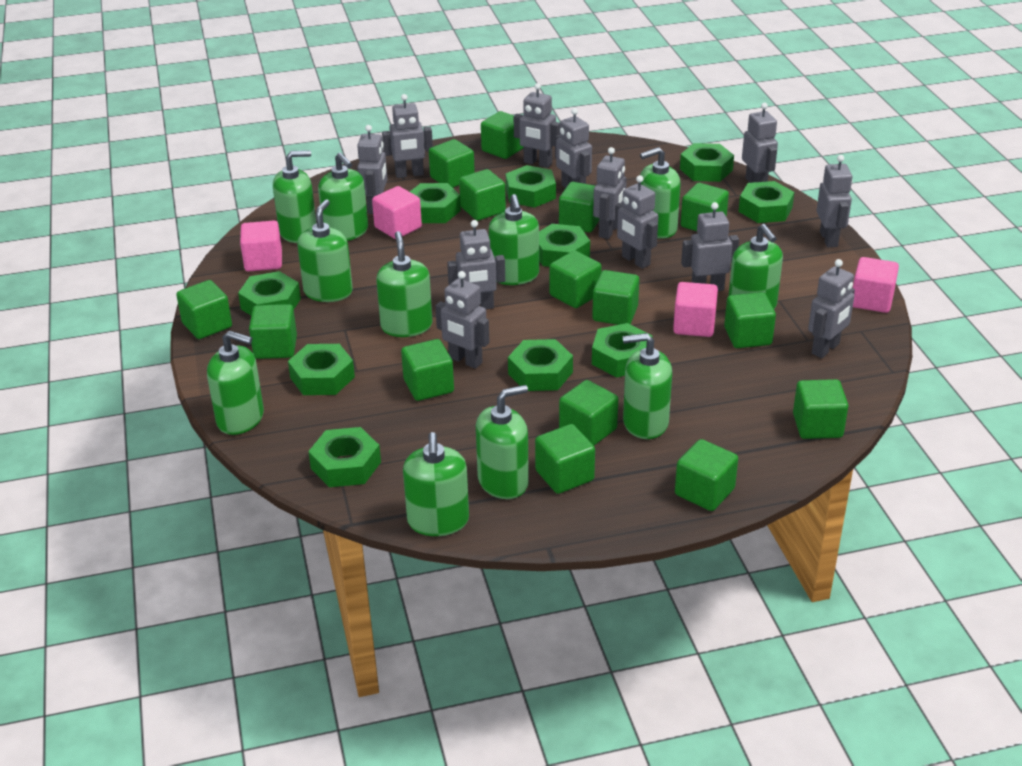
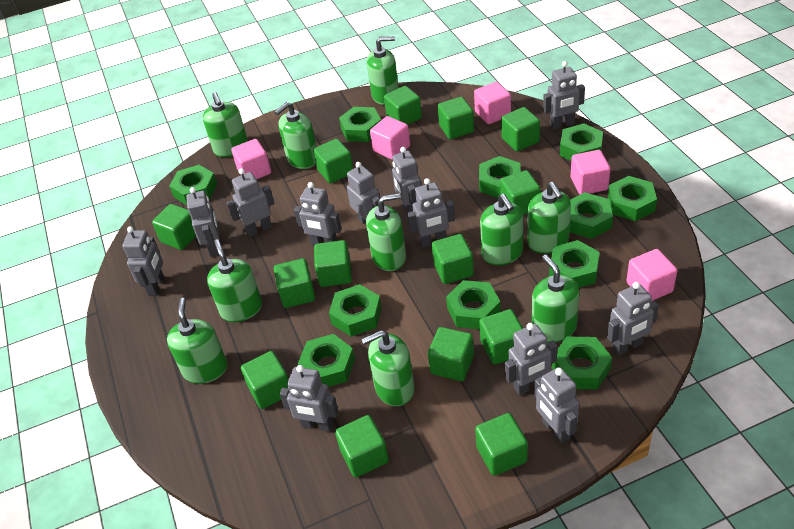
green cube: [176,280,232,339] [249,304,297,359] [401,339,454,401] [429,139,475,188] [459,169,506,221] [481,111,524,159] [535,424,595,494] [549,250,601,308] [559,182,599,233] [559,380,618,446] [592,270,639,325] [675,439,738,511] [681,183,729,231] [724,292,776,348] [793,379,848,439] = 15 -> [152,204,196,250] [241,351,289,409] [274,258,315,308] [313,139,353,184] [314,240,352,287] [335,415,389,477] [384,86,422,125] [428,327,474,381] [432,234,474,284] [438,97,474,139] [475,413,528,476] [479,309,523,365] [500,170,541,215] [501,107,540,152] = 14
green nut: [238,271,301,315] [288,344,355,395] [308,427,381,487] [410,183,461,223] [506,165,556,208] [508,339,573,391] [539,224,590,267] [592,323,653,378] [680,143,734,182] [738,181,794,223] = 10 -> [169,165,217,205] [298,334,355,387] [329,284,382,336] [339,107,381,142] [446,280,501,329] [479,156,521,198] [549,240,600,288] [552,337,612,389] [560,123,603,161] [569,192,613,239] [608,176,657,221] = 11
green soap dispenser: [207,330,264,435] [273,150,316,243] [297,199,353,302] [318,153,368,241] [376,231,432,337] [403,432,469,536] [476,385,529,499] [489,194,539,285] [623,333,672,439] [640,147,680,239] [728,224,783,309] = 11 -> [167,298,228,384] [203,92,248,157] [207,239,262,322] [275,102,317,169] [361,330,415,406] [366,193,406,271] [367,36,399,105] [480,194,523,265] [527,182,571,254] [532,255,579,343] = 10
pink cube: [240,220,282,272] [372,186,422,239] [673,282,718,337] [853,257,899,313] = 4 -> [231,139,271,179] [370,116,410,160] [474,82,511,124] [571,150,610,194] [626,249,677,301] = 5

